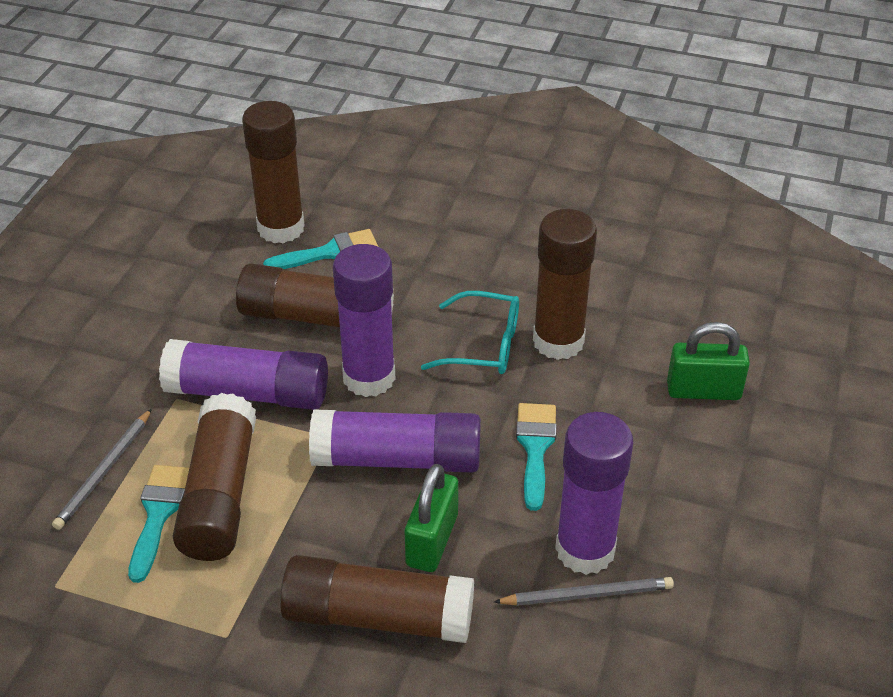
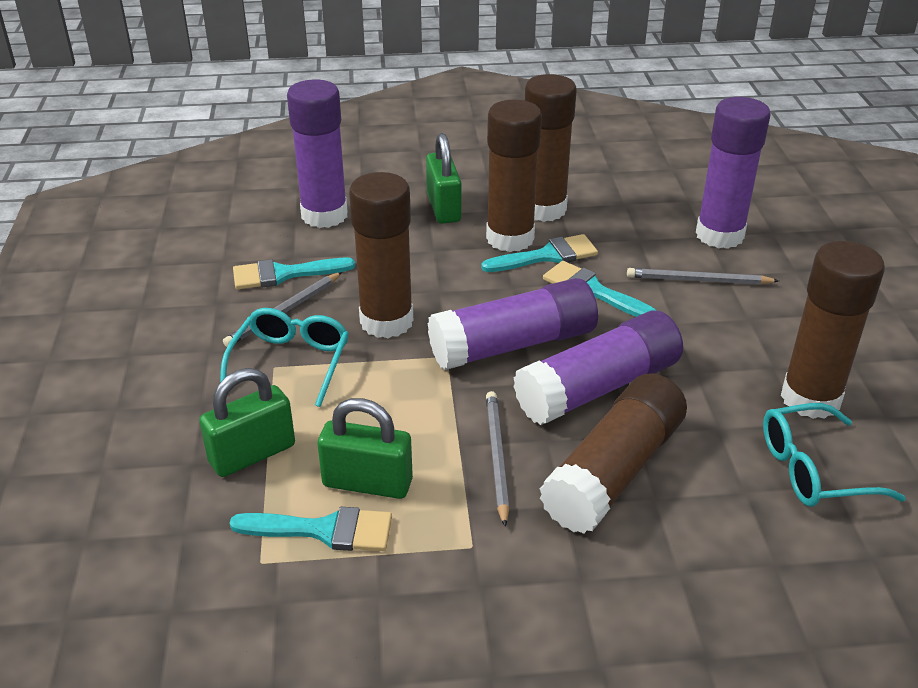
green padlock: [405,464,458,572] [667,322,750,400] = 2 -> [199,368,295,477] [318,398,413,499] [426,133,462,224] = 3
grey pencil: [52,408,152,530] [494,577,674,606] = 2 -> [223,272,342,347] [486,391,509,527] [627,268,779,285] = 3
turquoise brush: [128,465,189,583] [263,229,379,269] [516,403,557,511] = 3 -> [230,507,392,551] [233,258,355,289] [481,234,598,272] [543,261,657,317] = 4
turquoise glasses: [421,291,519,374] = 1 -> [220,308,349,407] [763,403,906,507] = 2

